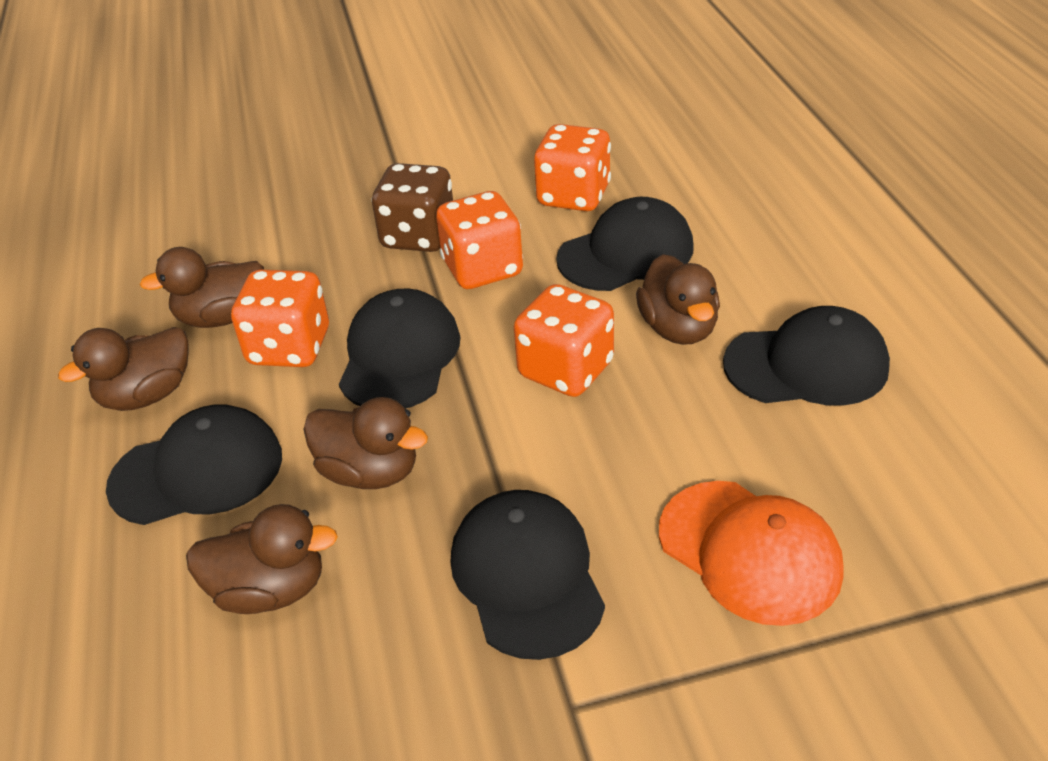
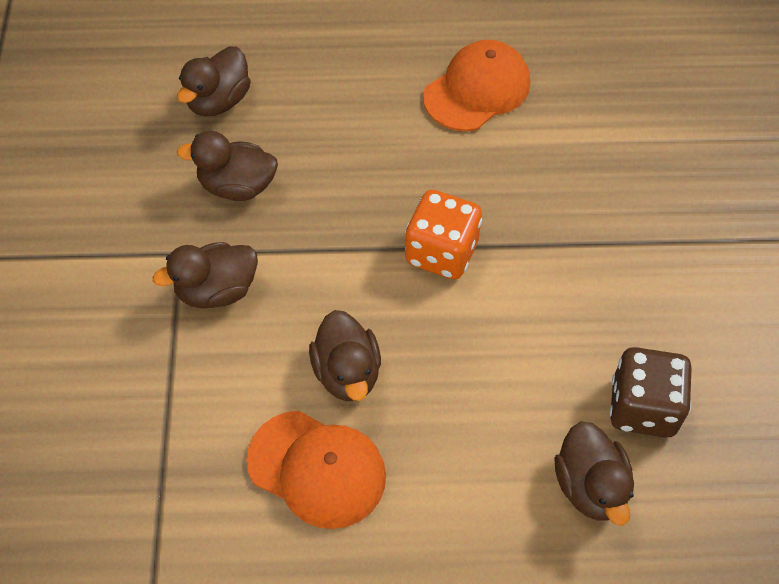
black cap: [106,404,282,525] [339,288,460,409] [450,490,605,660] [556,197,694,291] [723,306,890,406] = 5 -> none = 0
orange cap: [659,481,844,626] = 1 -> [246,411,386,529] [423,40,530,131] = 2
orange dice: [231,270,329,367] [436,191,523,289] [514,284,614,397] [534,124,611,211] = 4 -> [405,190,482,279] = 1

